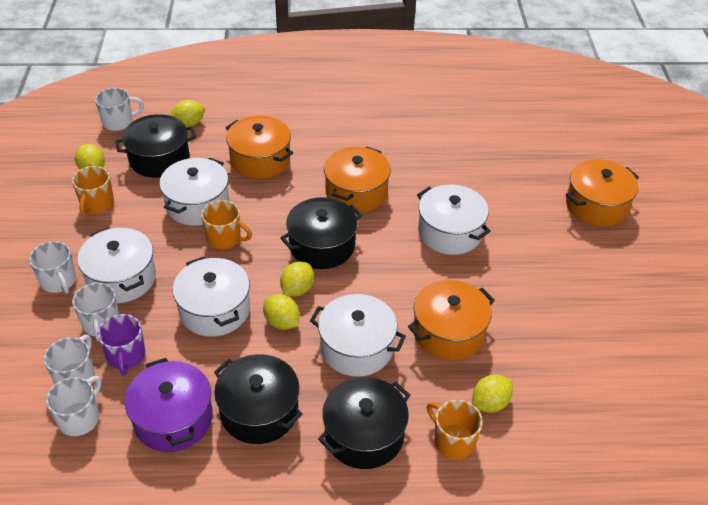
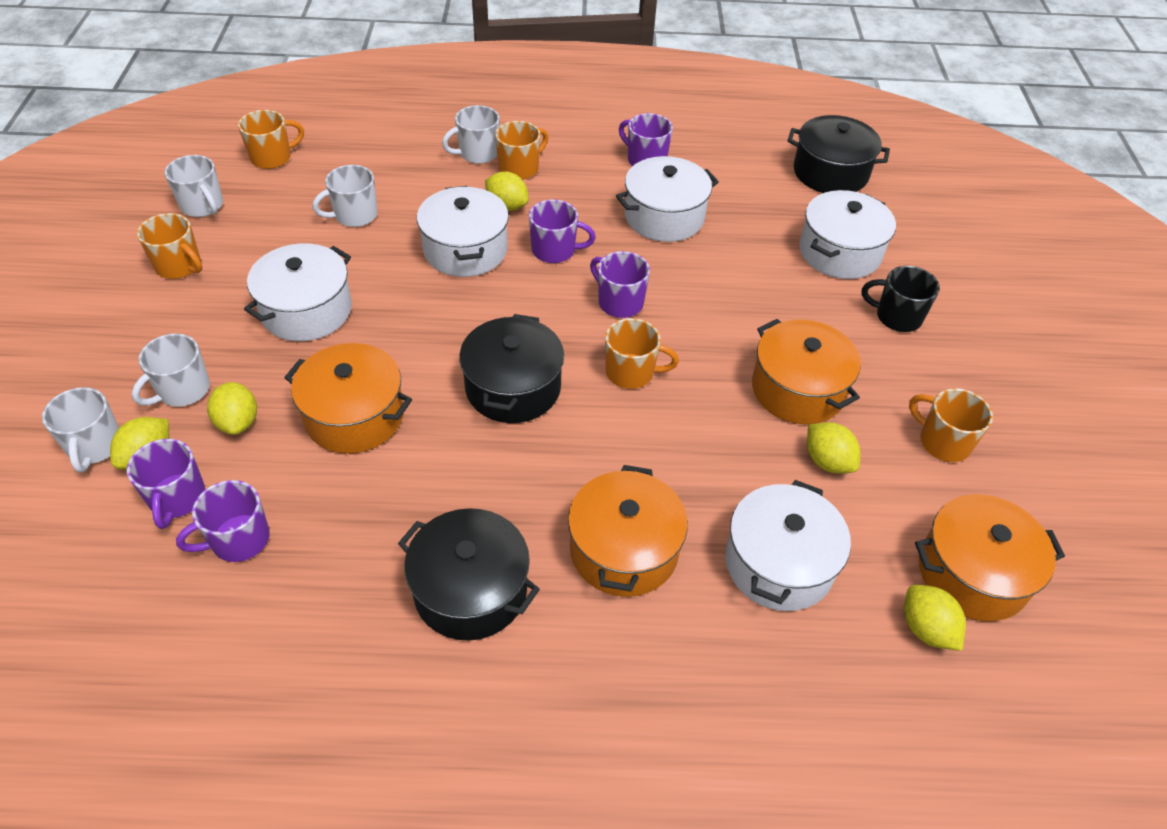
black mug: none = 0 -> [862,266,940,332] = 1
black pot: [115,114,196,178] [214,354,303,444] [280,197,362,269] [318,377,410,469] = 4 -> [398,508,540,641] [459,314,564,423] [787,115,890,193] = 3
orange mug: [72,166,114,216] [201,200,252,249] [427,400,483,459] = 3 -> [137,213,202,279] [238,110,304,169] [495,121,548,180] [605,318,679,389] [909,388,993,462] = 5
purple mug: [97,314,145,376] = 1 -> [127,439,205,529] [176,480,270,562] [529,200,596,263] [590,251,650,318] [619,113,673,166] = 5
purple pot: [125,358,213,452] = 1 -> none = 0

